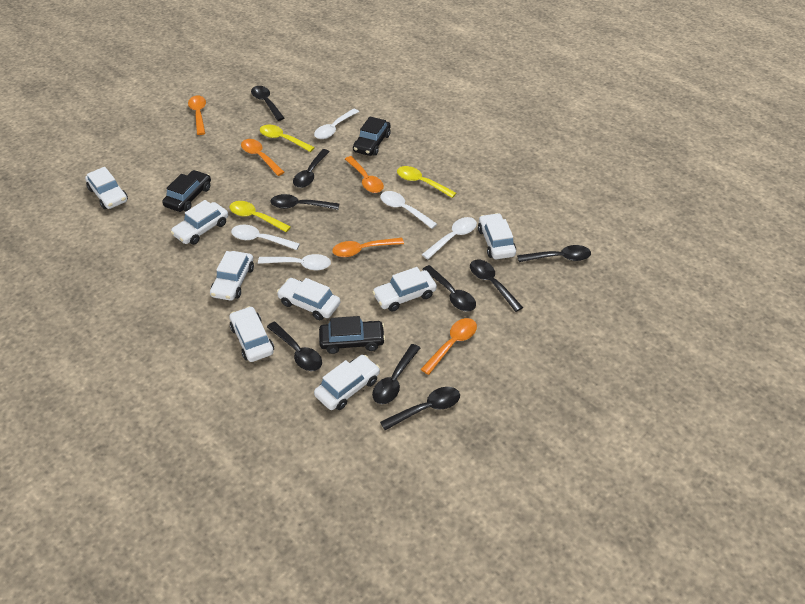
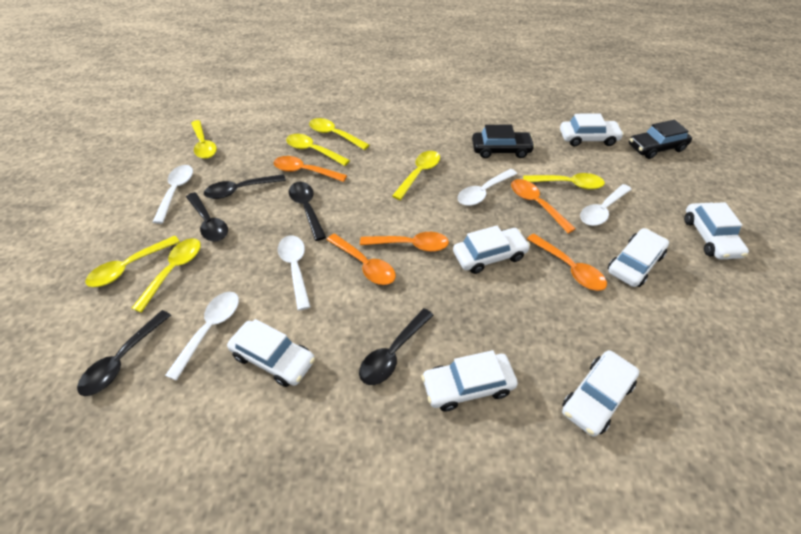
black car: [162,170,211,212] [319,316,385,354] [353,117,391,156] = 3 -> [472,125,535,158] [629,120,692,159] = 2
black spoon: [251,86,284,121] [267,322,322,371] [270,194,339,210] [293,149,330,188] [372,344,420,404] [380,387,460,430] [422,265,476,311] [470,260,523,312] [517,245,591,262] = 9 -> [77,310,171,396] [186,192,228,241] [204,174,286,199] [289,182,326,241] [359,308,434,385] = 5
white car: [85,167,128,209] [171,200,228,245] [210,251,254,301] [229,306,274,362] [277,278,340,320] [314,355,380,410] [372,267,437,312] [478,213,516,259] = 8 -> [227,319,315,387] [421,350,518,411] [453,226,530,274] [560,113,624,147] [562,350,640,437] [608,228,669,287] [684,202,749,260] = 7
yellow spoon: [230,201,291,232] [260,125,315,152] [397,166,456,198] = 3 -> [85,236,180,287] [131,238,201,313] [191,120,217,159] [286,134,350,166] [309,118,369,150] [392,151,440,200] [523,173,605,190] = 7

